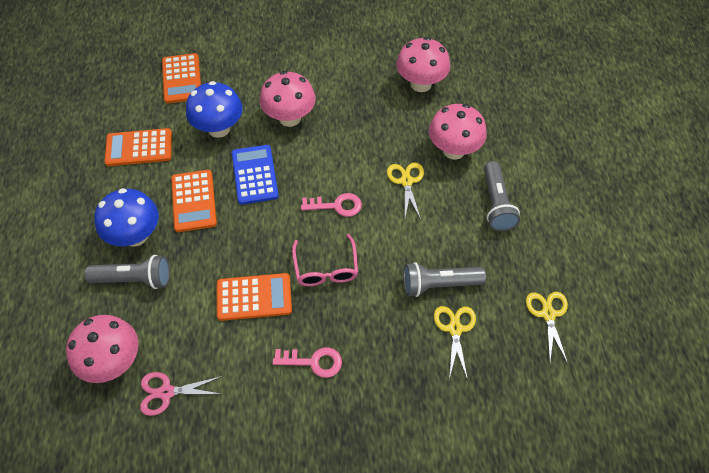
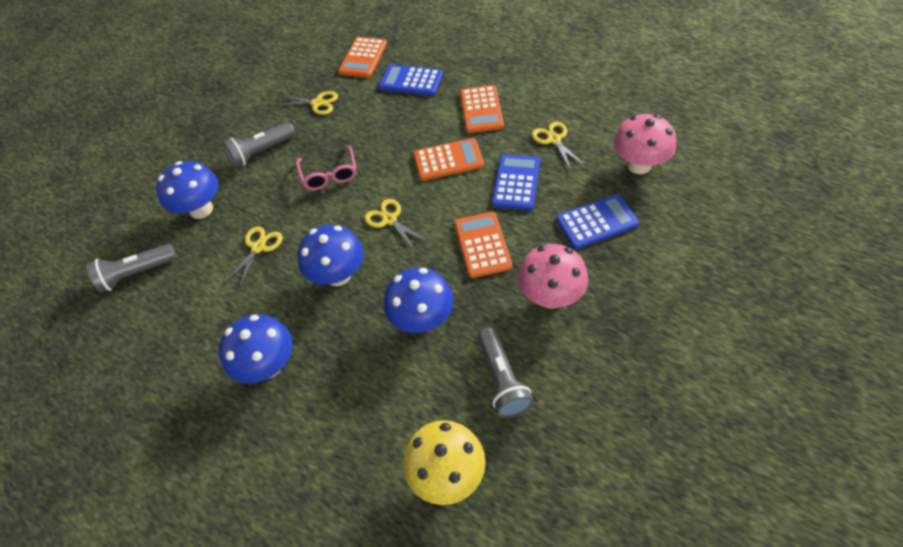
blue calculator: [232,145,279,205] = 1 -> [379,64,443,96] [492,154,540,210] [556,194,639,249] = 3
blue mushroom: [94,188,159,247] [186,81,243,138] = 2 -> [156,161,219,219] [219,314,292,383] [298,225,364,286] [384,268,454,333] = 4
pink key: [273,347,342,378] [301,193,362,217] = 2 -> none = 0
pink mushroom: [66,315,139,383] [260,71,316,127] [396,37,450,92] [429,104,487,160] = 4 -> [518,244,588,308] [614,114,676,174] = 2
pink scissors: [140,372,223,416] = 1 -> none = 0
yellow mushroom: none = 0 -> [403,420,486,505] = 1
yellow scissors: [387,163,424,220] [434,306,476,380] [526,292,568,364] = 3 -> [224,226,283,288] [278,91,338,115] [365,199,428,250] [532,122,585,170] = 4

